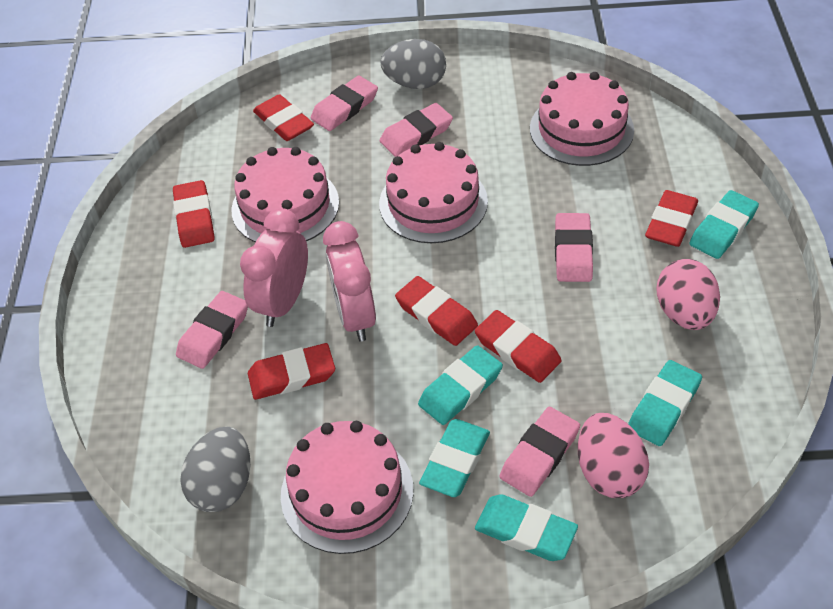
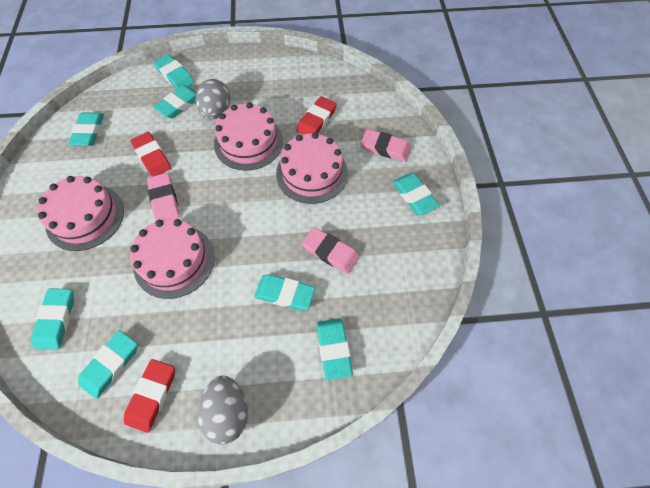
pink clock: [240,208,308,327] [323,221,376,341] = 2 -> none = 0
pink egg: [578,413,649,498] [657,259,720,330] = 2 -> none = 0
pink eraser: [176,291,248,369] [311,76,378,131] [380,103,453,157] [500,407,580,497] [555,213,593,282] = 5 -> [147,173,180,221] [302,227,360,274] [361,129,411,162] = 3
red eraser: [173,180,215,248] [248,343,335,400] [253,94,314,141] [395,276,478,346] [475,310,562,383] [645,190,698,247] = 6 -> [124,359,175,433] [130,132,171,177] [297,96,337,134] = 3
turquoise eraser: [418,345,503,425] [419,419,490,497] [475,494,578,561] [628,360,702,446] [689,190,759,259] = 5 -> [31,288,74,350] [68,112,104,146] [78,330,137,399] [153,54,194,89] [153,85,196,118] [254,274,315,311] [316,318,353,380] [392,173,440,215] = 8

